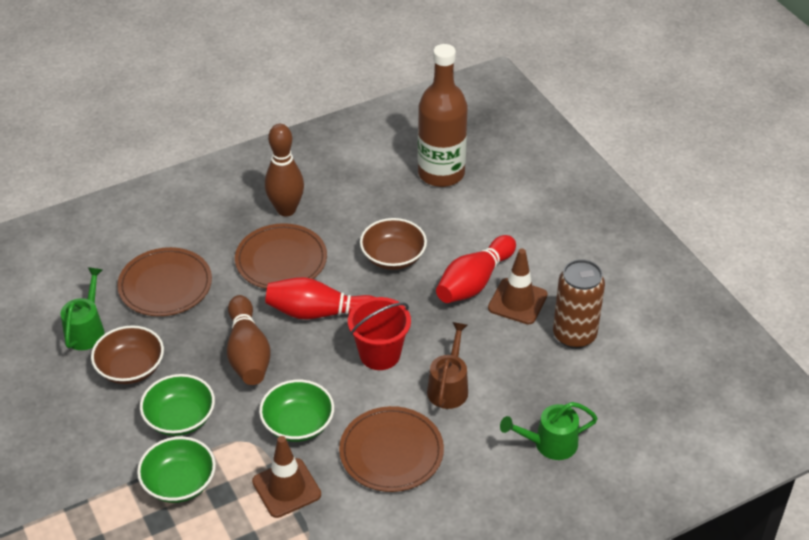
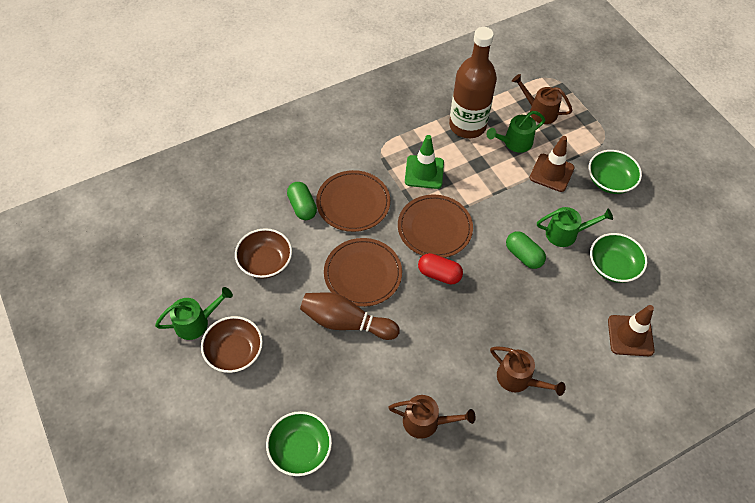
brown bowling pin: [227,295,271,385] [265,124,304,216] = 2 -> [300,293,400,340] = 1
brown can: [553,259,605,349] = 1 -> none = 0
brown watering can: [427,322,468,409] = 1 -> [388,395,476,439] [490,347,566,396] [512,74,573,124] = 3
green capsule: none = 0 -> [287,182,317,220] [506,231,546,269] = 2
green traffic cone: none = 0 -> [405,135,444,189] = 1
green watering can: [61,267,105,350] [500,402,598,460] = 2 -> [155,287,233,340] [487,111,545,153] [537,207,613,247] = 3
red bowling pin: [265,277,374,320] [436,235,516,303] = 2 -> none = 0
red bucket: [348,297,411,370] = 1 -> none = 0
red capsule: none = 0 -> [418,253,463,284] = 1

